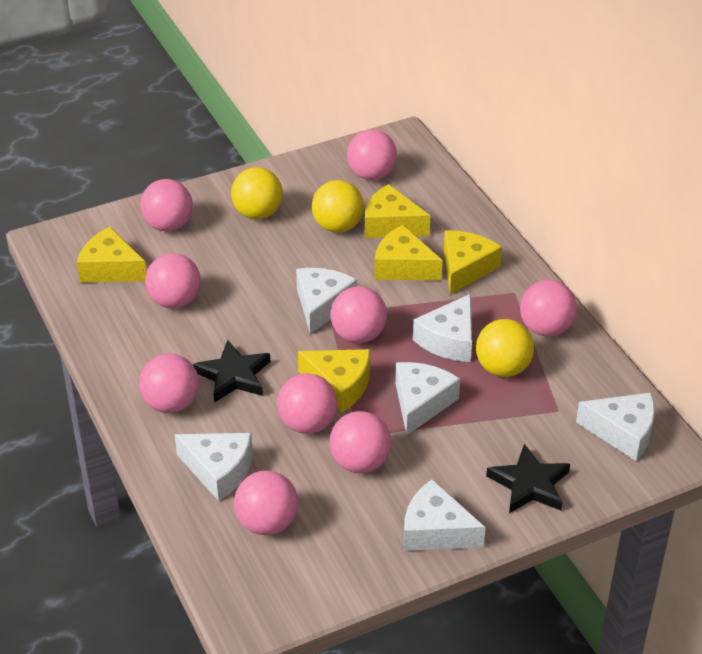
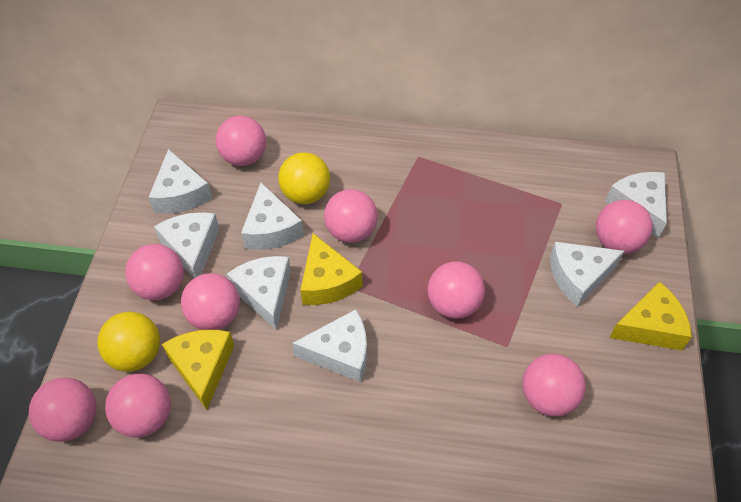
black star: [193,340,270,403] [486,444,570,513] = 2 -> none = 0
white cheese: [174,433,253,501] [296,268,357,334] [395,362,460,435] [404,479,486,551] [413,294,472,362] [576,393,655,461] = 6 -> [148,149,212,214] [154,212,219,278] [226,256,291,330] [241,183,304,250] [292,309,367,382] [550,242,624,307] [605,172,667,239] = 7
yellow ball: [231,167,283,219] [312,180,364,233] [476,319,534,377] = 3 -> [97,312,160,372] [278,152,330,204] = 2
yellow cheese: [77,227,146,283] [298,349,370,413] [365,184,430,238] [374,225,443,280] [444,230,502,294] = 5 -> [162,330,234,410] [300,233,362,305] [609,282,692,350] = 3

